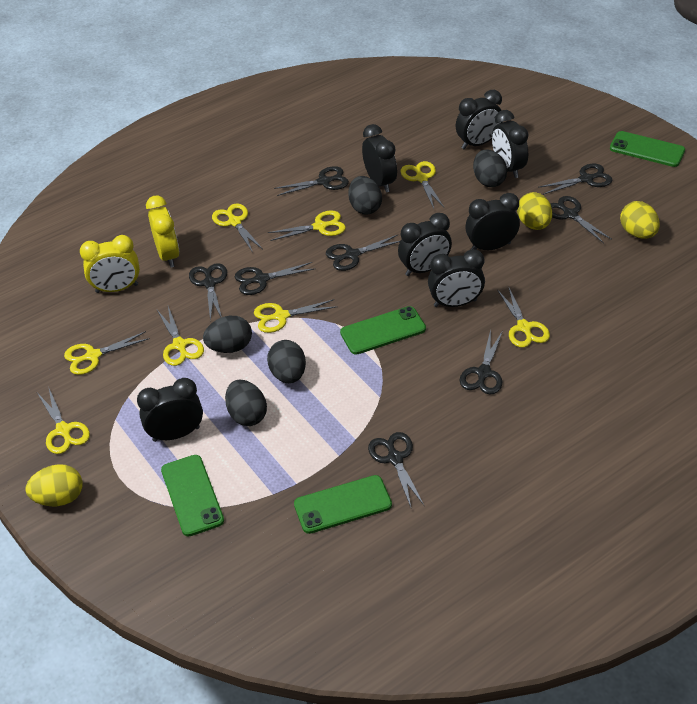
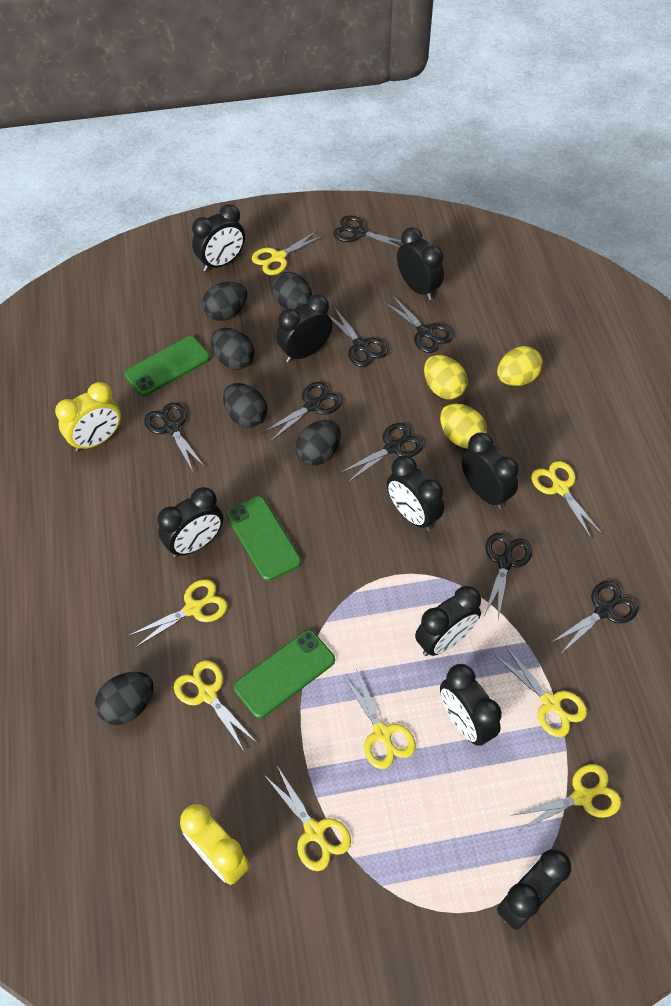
black clock: [137,378,203,442] [362,124,397,193] [398,213,452,276] [428,249,485,307] [456,90,502,149] [465,193,520,250] [492,110,528,178] = 7 -> [157,487,223,557] [192,204,245,272] [276,294,332,362] [387,456,444,531] [397,227,444,300] [415,586,481,656] [440,664,502,746] [461,433,519,509] [497,849,571,930] = 9
black egg: [203,316,252,353] [225,380,267,426] [267,340,306,383] [348,176,382,215] [473,149,507,187] = 5 -> [95,672,154,725] [202,282,247,321] [211,328,255,370] [223,383,267,428] [272,272,312,309] [295,420,341,466] = 6
green phone: [161,455,224,536] [294,475,392,534] [340,306,426,355] [610,131,685,167] = 4 -> [125,336,210,396] [226,496,301,581] [234,630,335,718] = 3

